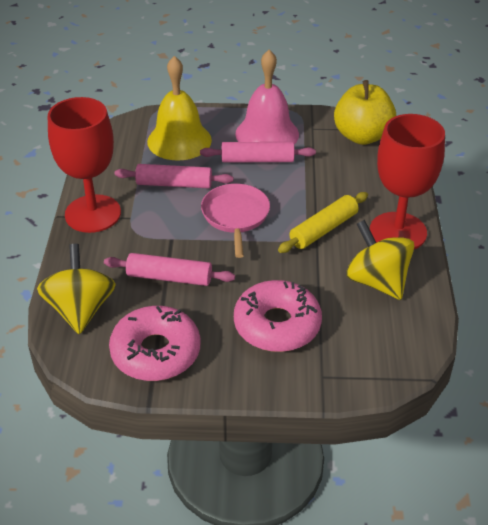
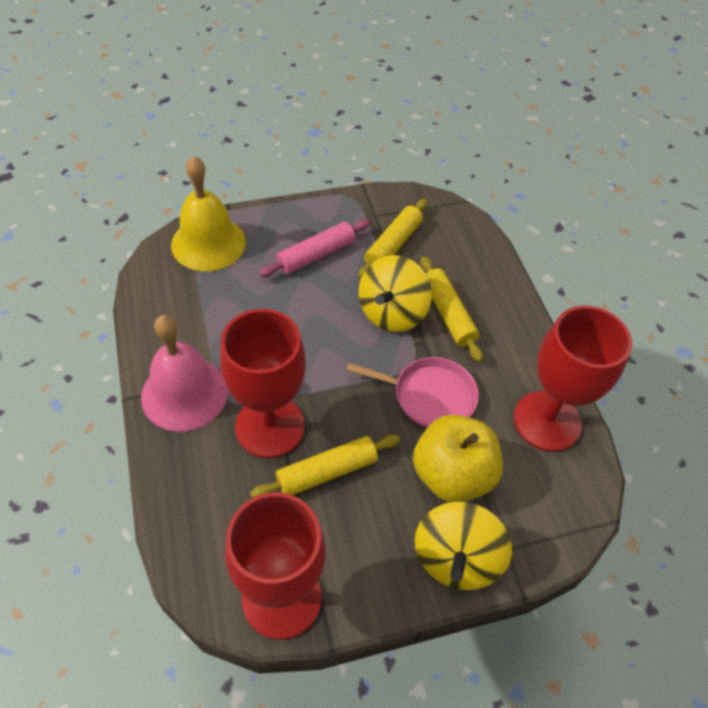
pink donut: [109,306,201,381] [234,280,322,352] = 2 -> none = 0
pink rolling pin: [104,253,235,286] [115,164,234,188] [200,142,316,162] = 3 -> [259,220,370,277] = 1
red goblet: [48,97,121,233] [370,114,445,249] = 2 -> [220,309,306,458] [225,492,326,640] [514,305,632,451] = 3
yellow rolling pin: [278,192,368,253] = 1 -> [250,435,400,498] [358,199,427,279] [421,256,483,362] = 3

